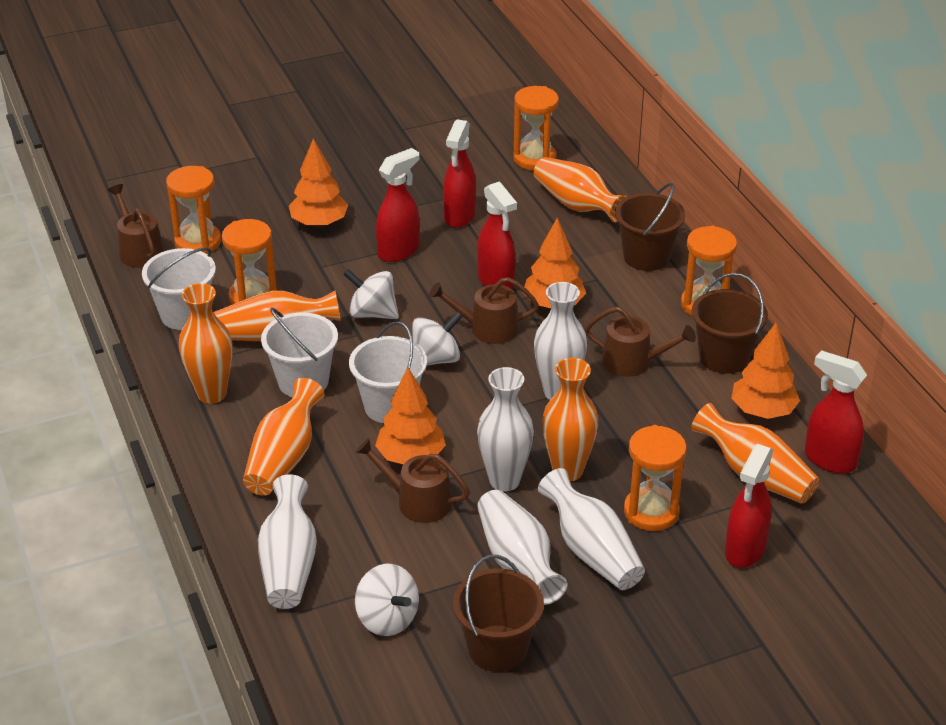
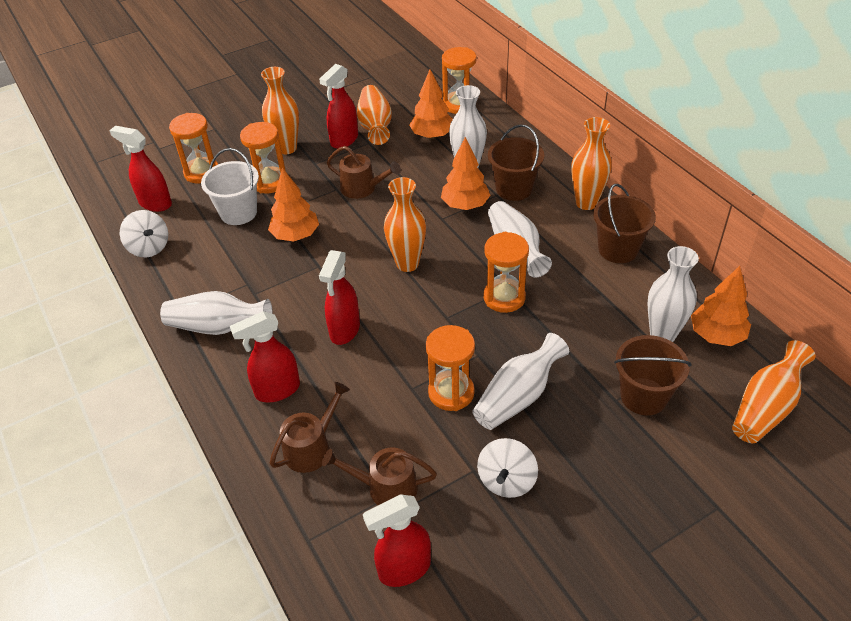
brown watering can: [108,184,164,268] [355,438,470,523] [429,277,539,344] [585,307,696,377] = 4 -> [270,382,350,473] [322,447,437,505] [327,146,401,199] = 3
orange vase: [179,283,233,404] [213,290,341,341] [243,378,325,496] [533,157,628,222] [542,358,598,482] [691,403,820,504] = 6 -> [261,67,299,154] [357,85,392,145] [384,177,426,272] [571,117,612,210] [732,340,815,443] = 5
white bucket: [142,247,216,330] [261,308,338,397] [349,321,427,423] = 3 -> [201,148,259,225] = 1
white spinning top: [343,269,399,319] [355,564,419,636] [412,312,463,366] = 3 -> [120,210,168,257] [477,438,538,498] = 2

